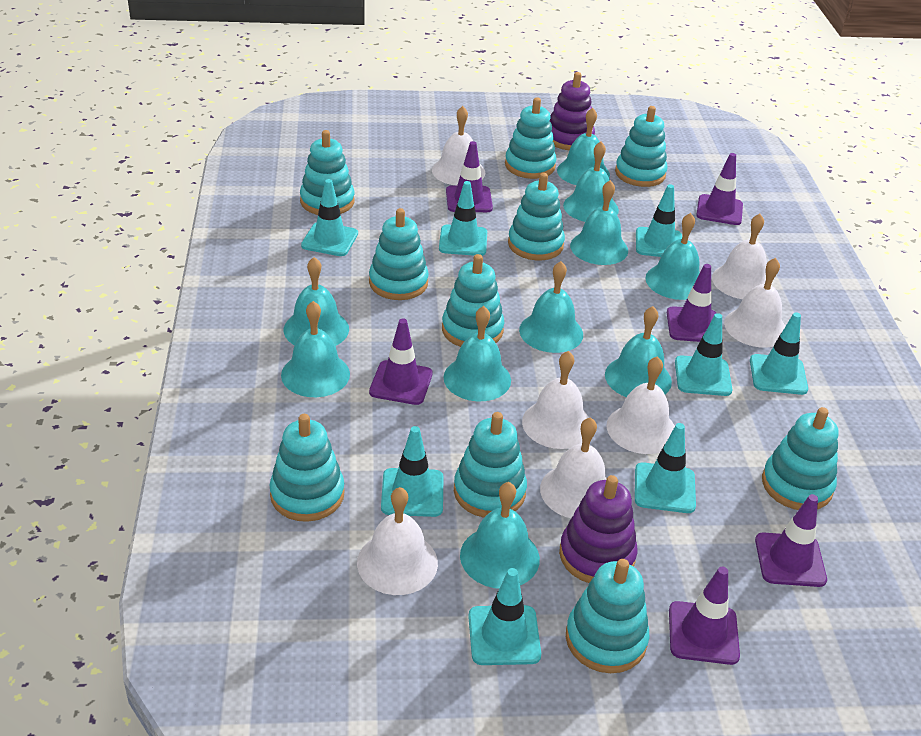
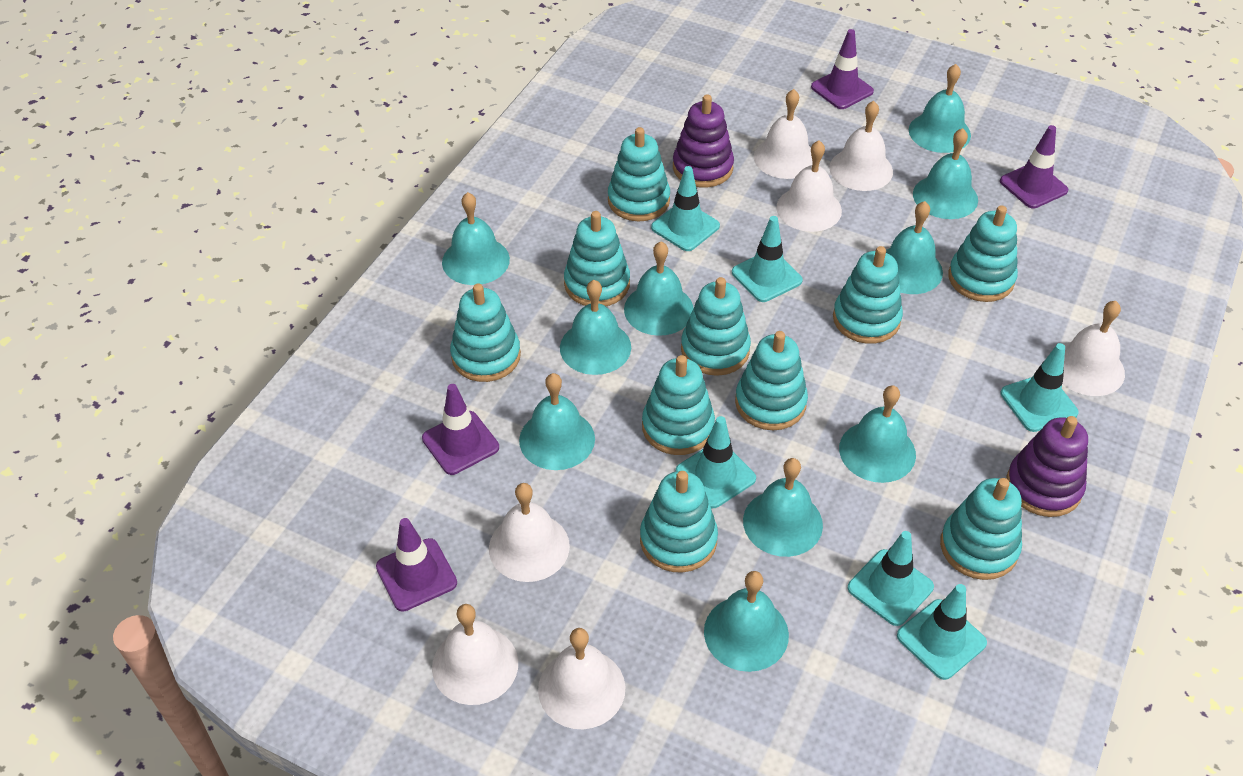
purple traffic cone: [369,318,433,405] [446,141,493,212] [667,264,716,342] [669,567,740,665] [696,153,743,225] [755,494,827,587] = 6 -> [376,518,457,612] [422,384,499,475] [811,29,874,109] [1000,125,1068,209] = 4
turquoise traffic cone: [301,179,358,256] [381,426,444,517] [439,181,487,256] [468,568,541,665] [635,423,696,513] [636,184,682,257] [675,313,732,396] [750,312,808,395] = 8 -> [651,166,720,251] [676,416,756,508] [732,216,803,302] [848,531,934,626] [897,584,987,680] [1000,343,1079,432] = 6

